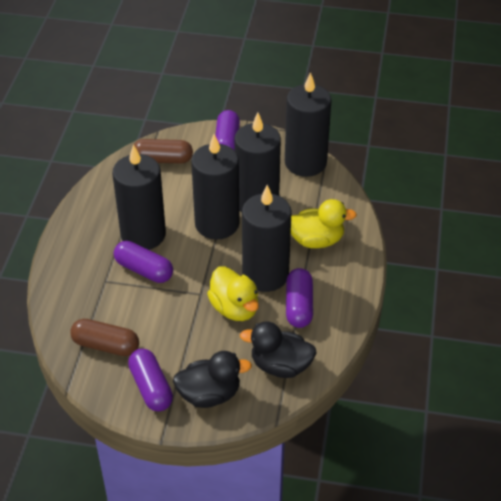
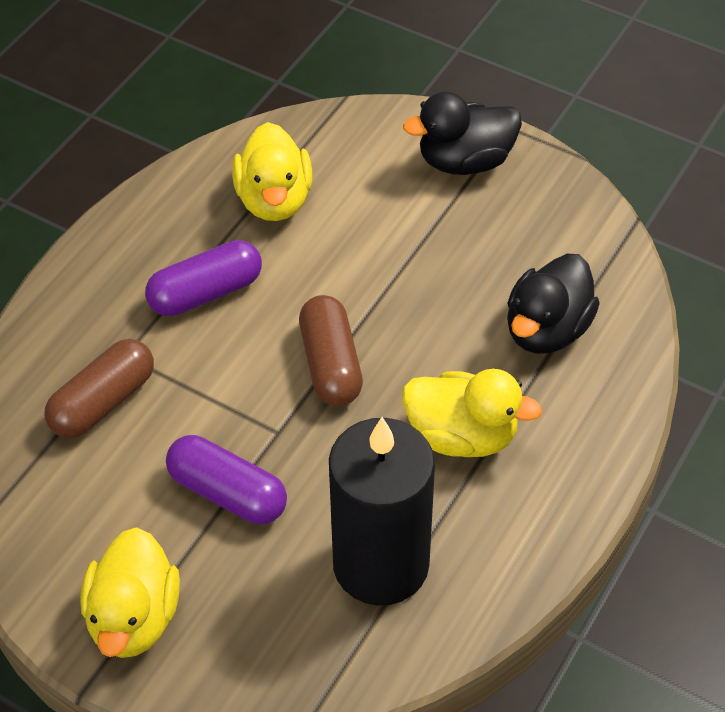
black candle: [112,144,166,250] [191,134,240,240] [234,112,281,212] [242,185,291,292] [285,72,332,177] = 5 -> [329,417,435,606] = 1
purple capsule: [114,241,173,283] [128,349,173,412] [215,110,240,151] [286,268,313,328] = 4 -> [145,240,262,316] [166,435,287,524] = 2
yellow duck: [207,266,259,321] [291,199,357,248] = 2 -> [80,528,180,658] [232,122,312,221] [402,369,542,457] = 3

